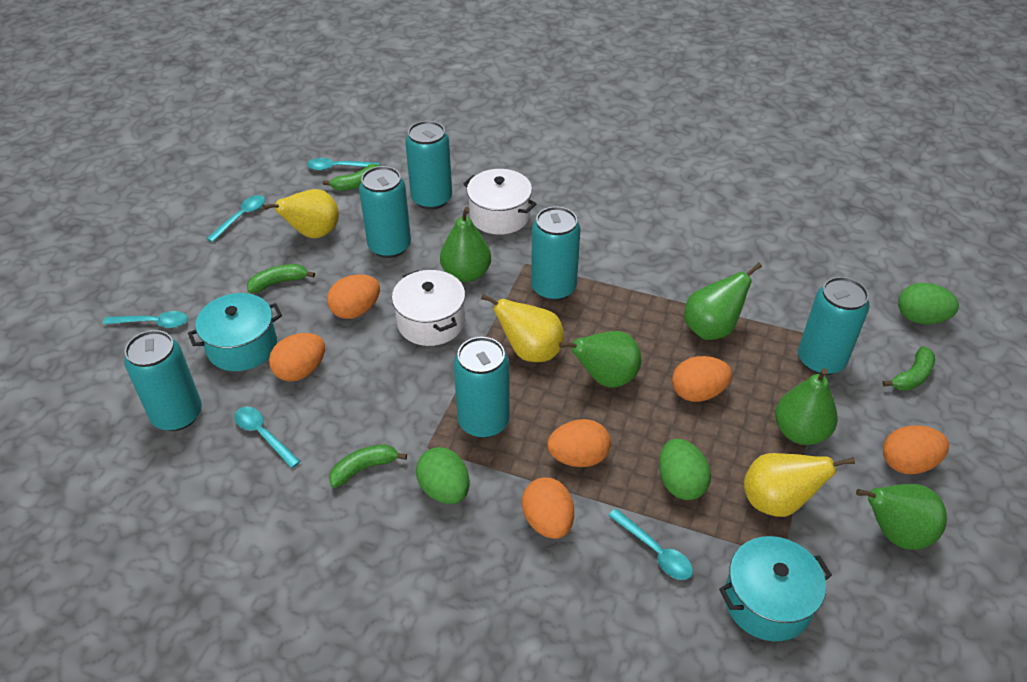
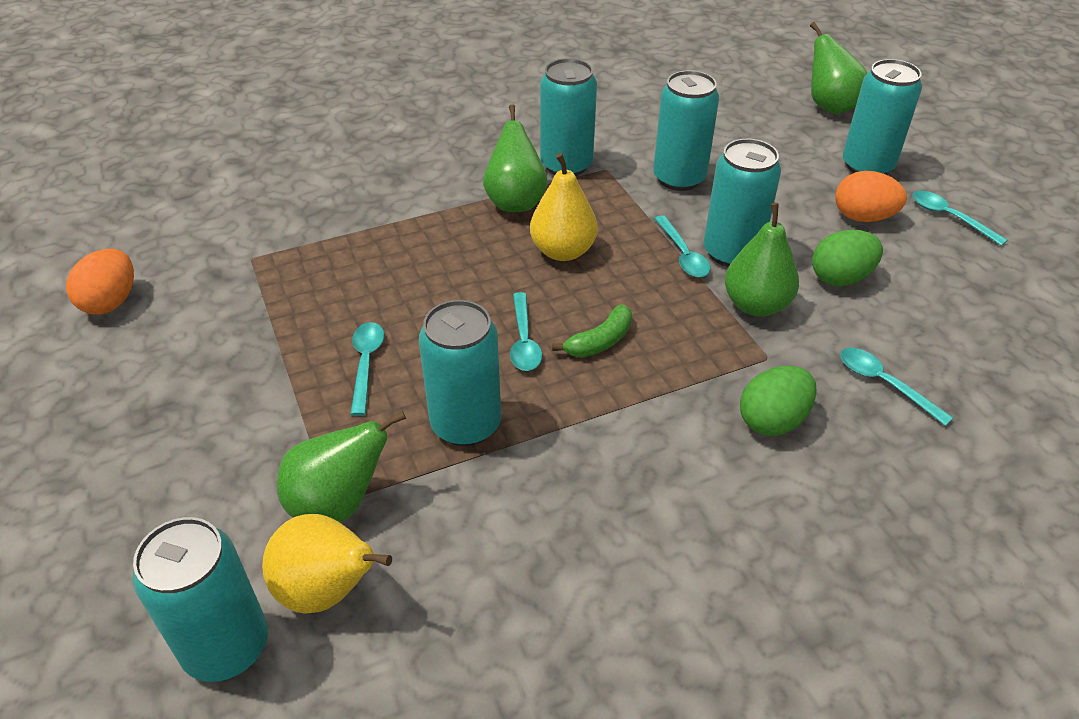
green banana: [247,264,315,293] [323,164,379,191] [329,444,407,488] [882,346,935,391] = 4 -> [552,304,632,358] = 1
green egg: [416,447,469,504] [659,439,711,500] [898,283,959,325] = 3 -> [740,366,817,436] [812,230,883,286] = 2
green pear: [440,207,491,282] [559,331,641,388] [684,262,762,340] [775,368,838,445] [856,484,947,550] = 5 -> [277,411,406,522] [483,104,547,212] [725,203,799,317] [810,22,867,114] = 4
orange egg: [269,333,325,382] [327,274,380,319] [522,478,574,539] [547,419,611,467] [672,356,732,402] [883,425,949,474] = 6 -> [66,249,134,315] [835,171,907,222] = 2
turquoise pot: [188,293,282,371] [719,536,832,641] = 2 -> none = 0
white pot: [392,270,465,346] [463,169,536,235] = 2 -> none = 0
yellow pear: [263,189,339,239] [481,294,564,362] [744,453,855,517] = 3 -> [262,514,392,614] [530,153,598,261] = 2

